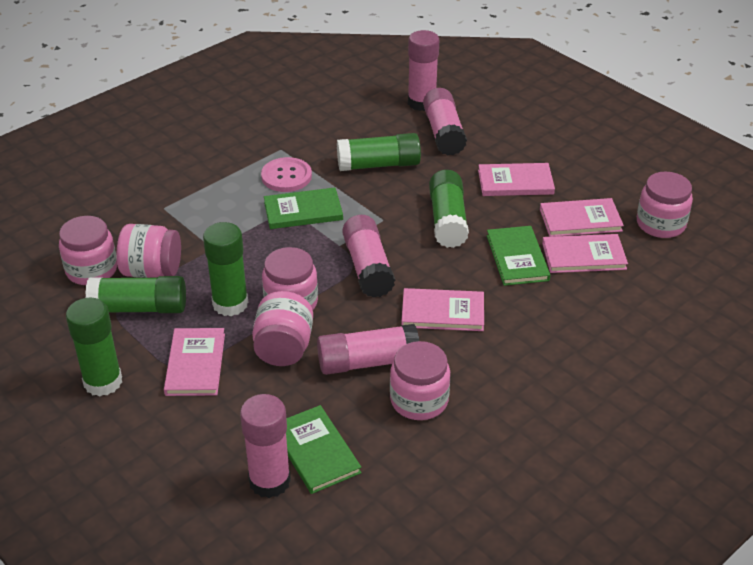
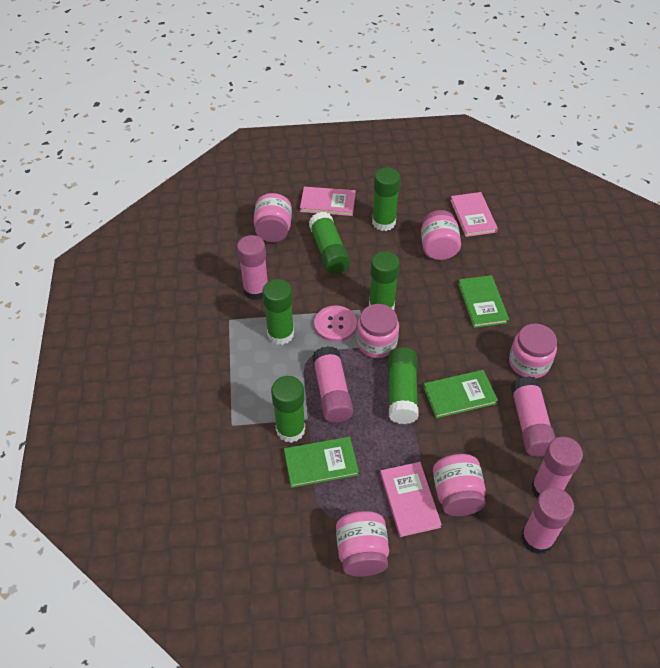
green glue stick: [66,298,122,396] [85,276,186,313] [203,222,248,316] [337,133,421,171] [429,170,469,248] = 5 -> [262,279,294,345] [271,376,305,443] [309,212,350,274] [369,251,400,310] [372,168,401,231] [388,347,419,424] = 6
pink book: [164,328,225,396] [401,288,484,331] [478,163,555,196] [540,198,624,237] [542,234,628,273] = 5 -> [300,187,356,216] [380,462,442,537] [450,192,498,237] = 3

